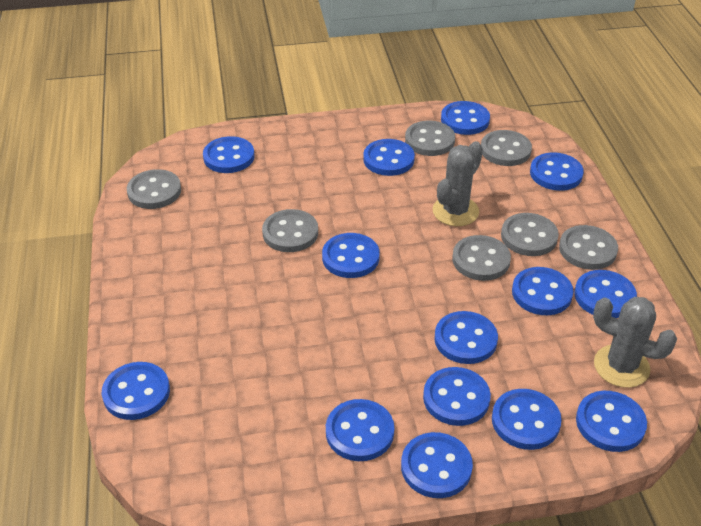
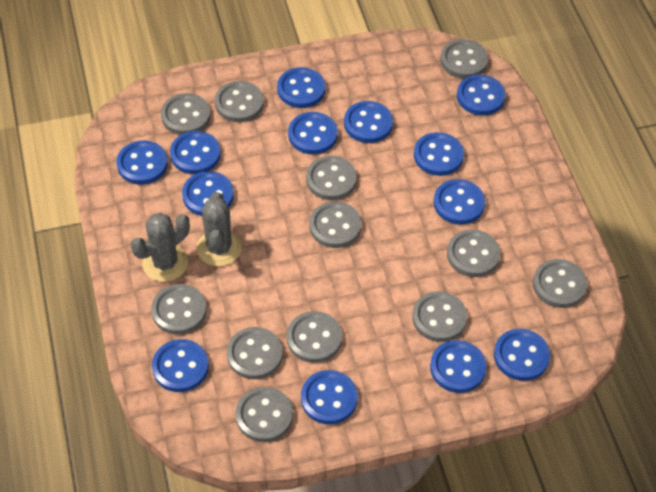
blue button: [102,362,170,420] [203,136,255,173] [322,233,380,278] [326,399,394,461] [363,139,415,176] [401,432,473,498] [423,367,491,426] [434,311,498,364] [441,101,490,135] [492,389,562,450] [512,267,573,315] [530,152,584,191] [574,270,637,318] [576,391,647,452] = 14 -> [116,141,168,185] [152,339,209,392] [170,131,221,174] [182,171,234,216] [277,67,325,108] [288,112,338,154] [301,370,358,424] [344,101,393,143] [414,132,464,176] [430,340,487,393] [433,179,485,225] [457,75,506,115] [494,329,550,381] = 13
grey button: [127,169,181,209] [262,209,318,252] [405,121,455,156] [452,235,511,281] [481,130,532,166] [501,213,559,256] [559,225,618,270] = 7 -> [151,284,207,334] [161,93,210,135] [215,81,264,122] [227,327,283,379] [235,387,293,442] [287,311,342,363] [306,156,357,200] [309,201,361,248] [412,291,467,342] [440,39,488,79] [447,229,500,277] [533,259,587,308] = 12

